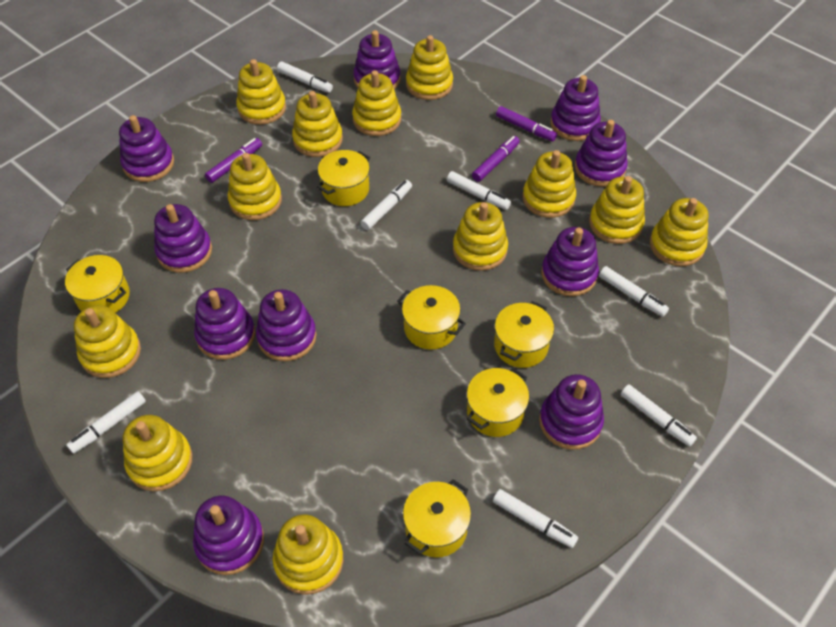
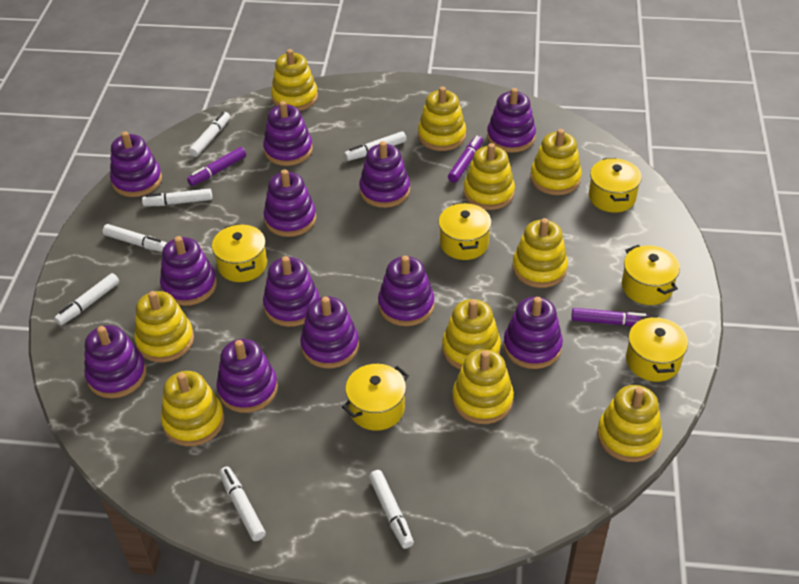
purple stacking toy: [119,115,174,182] [154,204,212,273] [193,496,264,575] [194,288,256,360] [256,289,317,361] [353,30,401,89] [539,374,604,450] [541,227,599,296] [550,75,601,141] [575,120,628,187] = 10 -> [84,325,146,398] [110,131,162,197] [160,236,217,306] [216,339,278,413] [263,101,313,166] [263,256,319,327] [264,169,316,237] [300,297,359,368] [359,141,410,208] [378,256,434,326] [487,88,536,153] [503,297,563,369] = 12
yellow stacking toy: [74,305,141,378] [123,415,193,491] [228,153,282,220] [236,59,286,125] [273,515,343,595] [292,91,343,157] [352,70,401,136] [406,35,453,100] [453,202,508,271] [523,150,576,218] [589,176,645,244] [650,198,709,266] = 12 -> [134,291,194,362] [161,371,224,446] [271,49,318,111] [418,87,466,151] [442,299,501,370] [452,349,514,424] [464,143,515,210] [512,218,568,288] [530,129,582,195] [597,385,662,462] = 10

